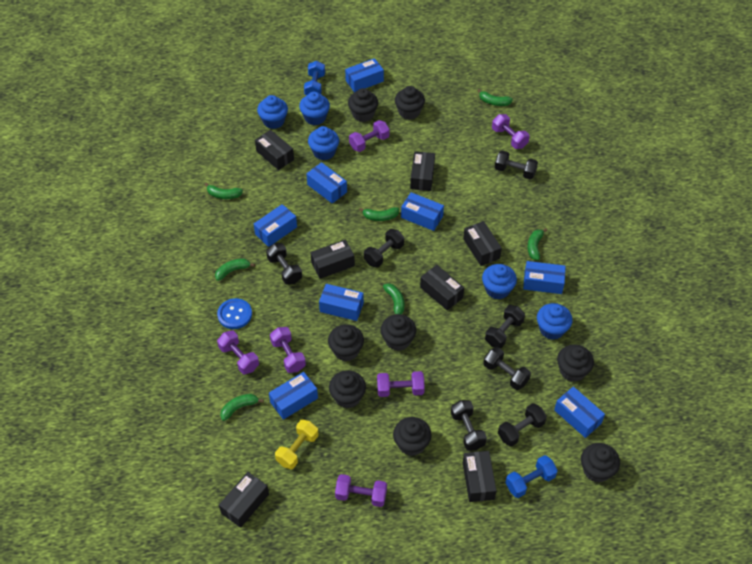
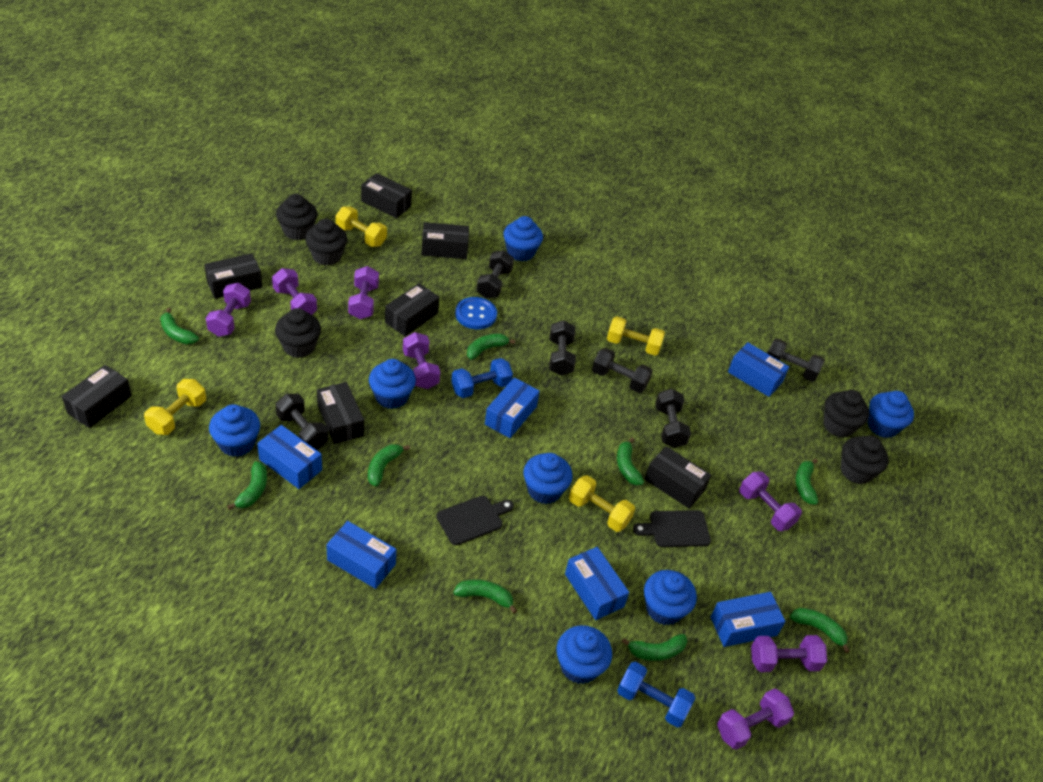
black cupcake: [328,324,364,361] [329,370,366,408] [348,88,378,122] [381,314,416,351] [393,417,432,456] [395,86,425,120] [557,344,594,382] [581,443,620,483] = 8 -> [275,308,321,358] [276,194,318,240] [305,219,347,265] [823,390,869,438] [840,435,889,484] = 5
black cutting board: none = 0 -> [436,496,514,545] [633,510,711,547] = 2
black dumbbell: [266,243,302,285] [364,229,404,268] [451,400,487,450] [483,347,531,390] [485,305,525,348] [495,151,538,180] [498,403,547,447] = 7 -> [275,394,328,450] [476,250,514,299] [549,320,576,376] [592,348,653,393] [656,388,691,448] [767,339,825,382] = 6
blue box: [254,204,297,247] [269,372,318,420] [306,162,347,204] [319,284,364,321] [345,58,384,92] [401,192,444,231] [523,261,566,294] [554,386,605,438] = 8 -> [257,425,322,489] [326,521,396,589] [485,377,540,438] [565,547,629,620] [711,592,786,647] [728,342,789,397] = 6
blue cupcake: [257,95,288,129] [299,92,330,125] [308,126,339,160] [482,264,517,299] [537,303,573,340] = 5 -> [209,404,260,457] [369,359,416,409] [503,216,543,261] [523,453,573,504] [556,625,612,684] [644,570,697,625] [868,391,914,438] = 7
green banana: [205,183,243,199] [215,258,255,281] [220,394,264,421] [359,207,399,221] [383,283,404,314] [477,89,513,106] [527,228,547,260] = 7 -> [160,308,199,345] [227,461,267,510] [368,444,410,487] [453,579,517,614] [467,333,515,360] [617,438,644,485] [622,634,687,661] [790,608,850,653] [796,459,818,505] = 9
purple dumbbell: [217,330,259,374] [270,327,306,373] [335,474,387,507] [349,120,390,152] [377,371,425,397] [492,114,530,149] = 6 -> [206,283,251,337] [272,268,317,315] [348,266,379,319] [403,332,440,389] [717,688,794,750] [739,471,802,531] [751,635,827,672] = 7
yellow dumbbell: [275,419,318,469] = 1 -> [144,379,206,435] [335,207,387,247] [569,475,635,532] [607,316,665,356] = 4

